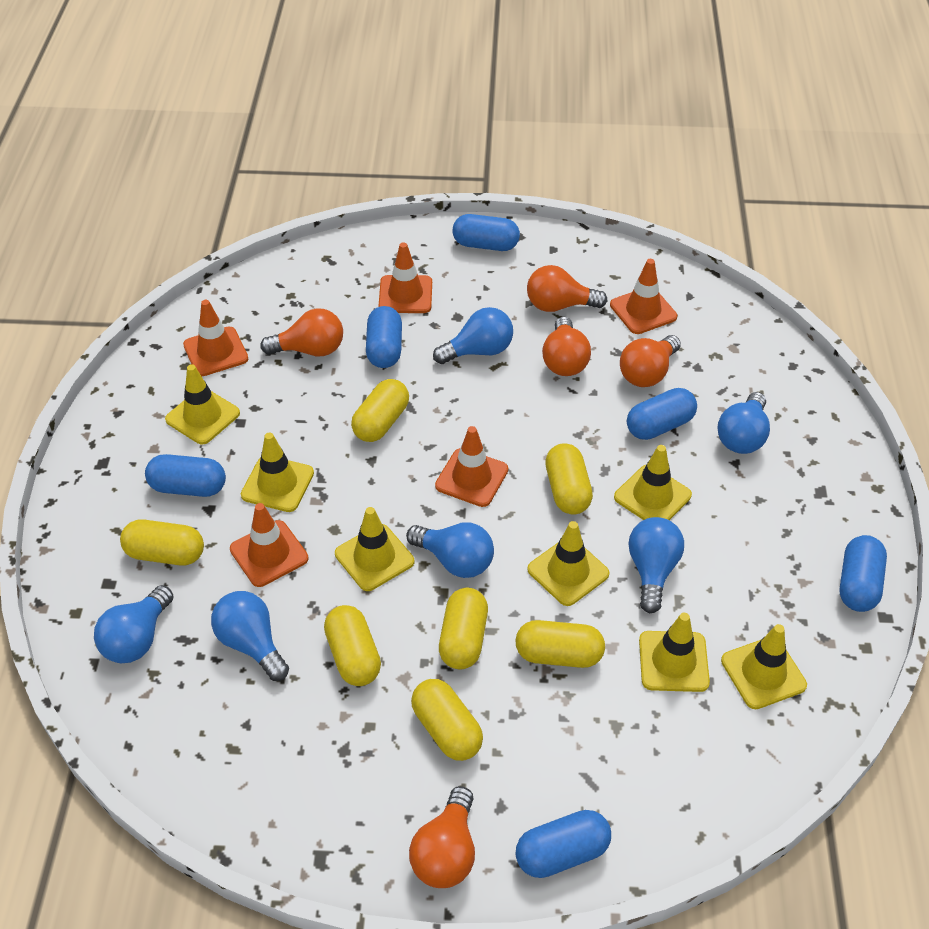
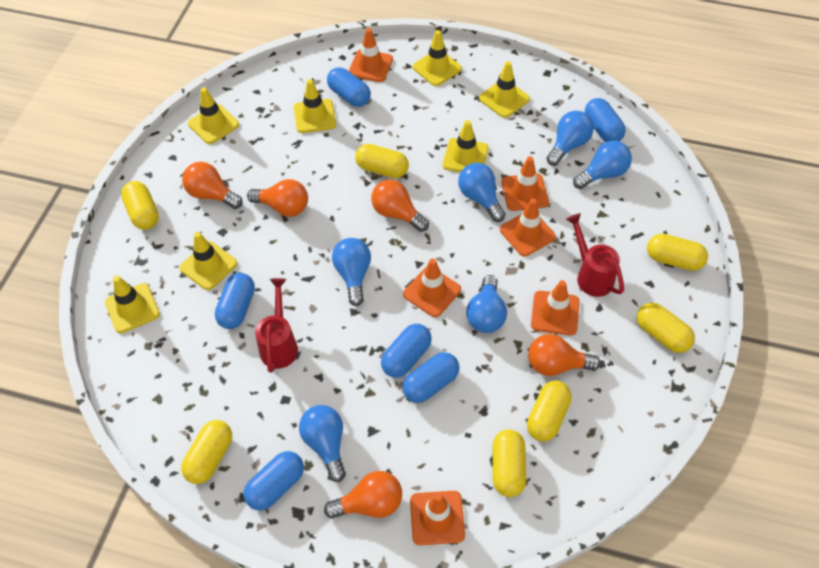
orange traffic cone: [183,300,248,376] [230,503,309,587] [379,242,432,313] [435,426,508,507] [610,259,677,334] = 5 -> [349,28,393,82] [403,259,461,317] [410,491,465,545] [500,198,556,256] [501,156,549,211] [531,280,579,336] = 6
red watering can: none = 0 -> [255,278,298,373] [566,213,624,297] = 2

